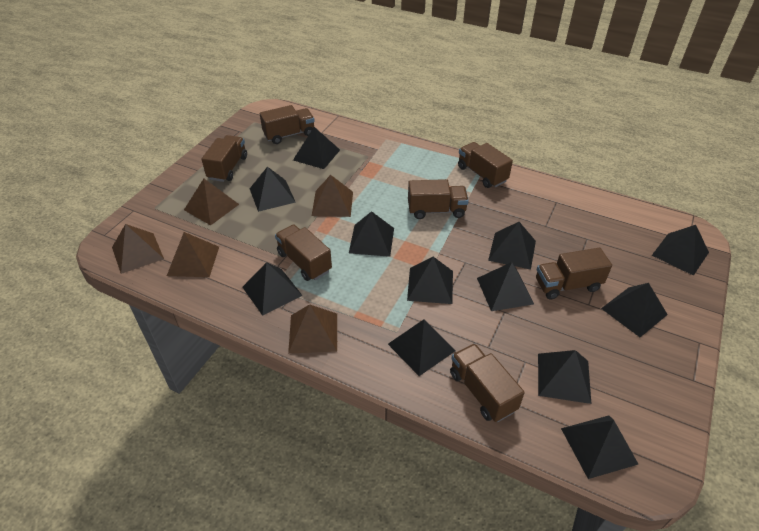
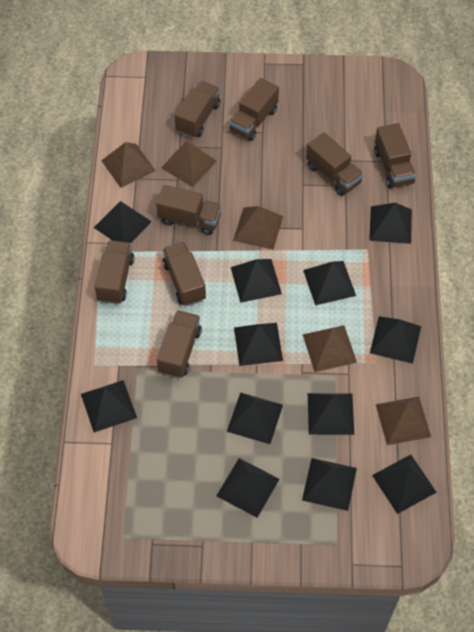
brown truck: [201,135,247,182] [260,105,315,144] [275,224,332,281] [408,179,469,219] [450,343,525,422] [458,142,513,188] [536,248,612,299] = 7 -> [95,240,134,304] [156,185,222,235] [157,310,202,378] [163,242,206,306] [174,81,221,138] [229,78,279,141] [306,132,364,196] [374,123,416,188] = 8

